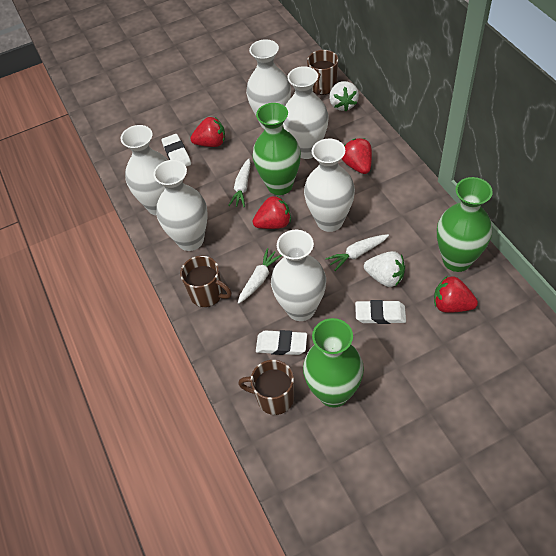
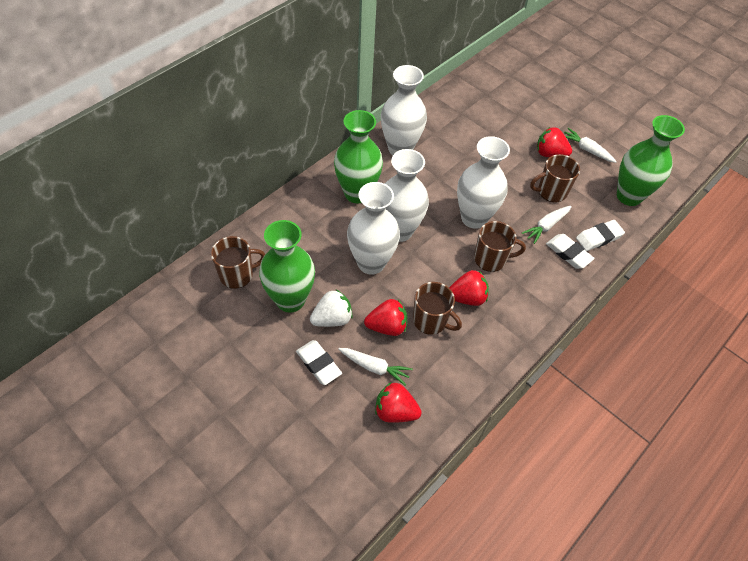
brown mug: [180,256,232,307] [238,360,294,415] [307,50,338,95] = 3 -> [211,236,265,289] [413,282,462,335] [474,221,526,272] [530,154,580,203] = 4
white strawberry: [329,81,359,111] [364,251,405,287] = 2 -> [310,290,353,327] = 1
white vase: [121,125,168,216] [153,160,208,251] [246,39,291,129] [271,230,326,321] [283,66,329,159] [304,139,355,232] = 6 -> [347,182,400,275] [381,65,427,155] [385,149,429,242] [457,136,510,229] = 4

